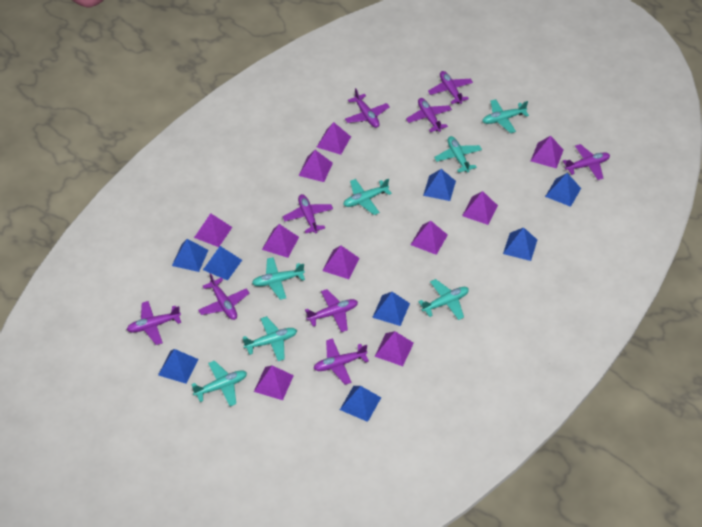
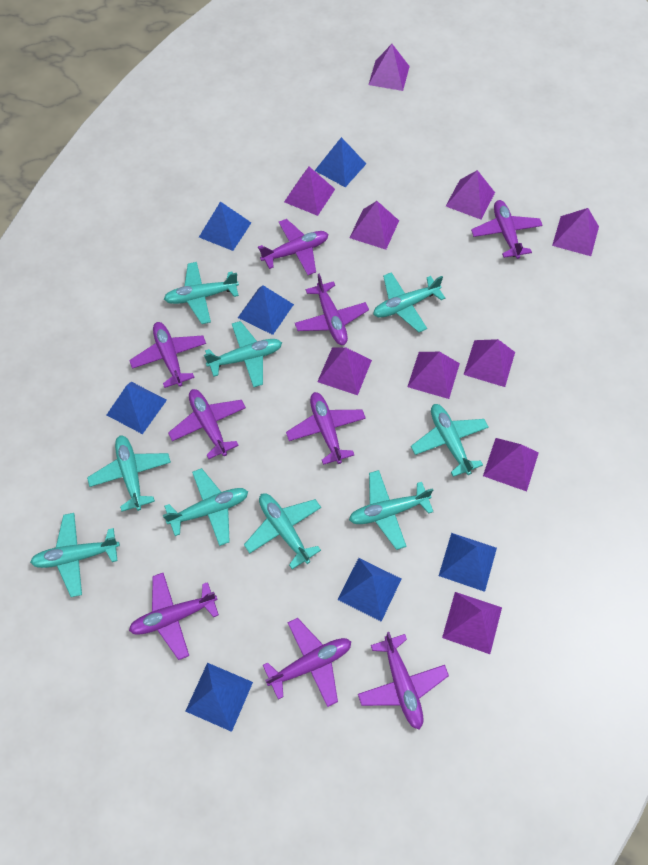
blue pyramid: [158,349,198,384] [172,239,208,272] [203,246,242,281] [340,386,381,422] [372,292,410,326] [423,169,456,201] [503,228,537,261] [545,173,581,207] = 8 -> [107,382,167,434] [185,663,253,732] [199,201,251,251] [238,285,294,335] [315,137,366,187] [338,558,401,622] [439,533,497,592] = 7
turquoise plane: [191,361,247,406] [243,316,297,361] [252,257,305,300] [343,179,392,215] [418,279,469,320] [434,136,482,173] [482,99,529,133] = 7 -> [30,513,120,597] [87,435,171,511] [163,468,248,546] [164,262,239,324] [204,321,282,387] [244,493,321,569] [349,470,433,550] [373,272,445,332] [411,404,489,477] = 9

